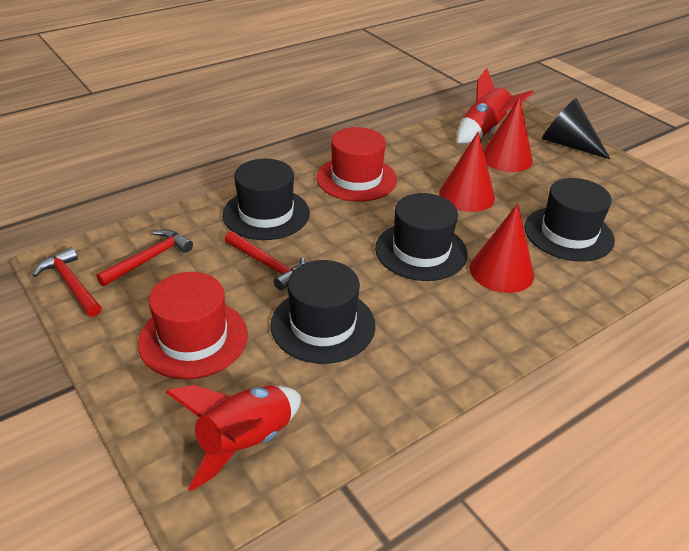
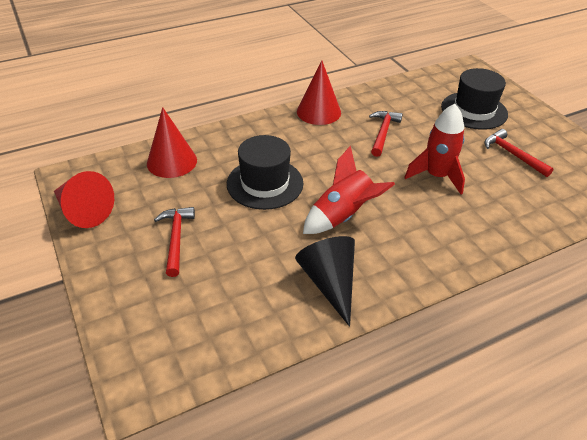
black hat: [222,159,310,240] [270,260,375,364] [375,193,467,281] [524,178,615,261] = 4 -> [227,135,303,210] [441,68,508,130] = 2
red hat: [138,272,248,379] [316,127,397,202] = 2 -> none = 0

